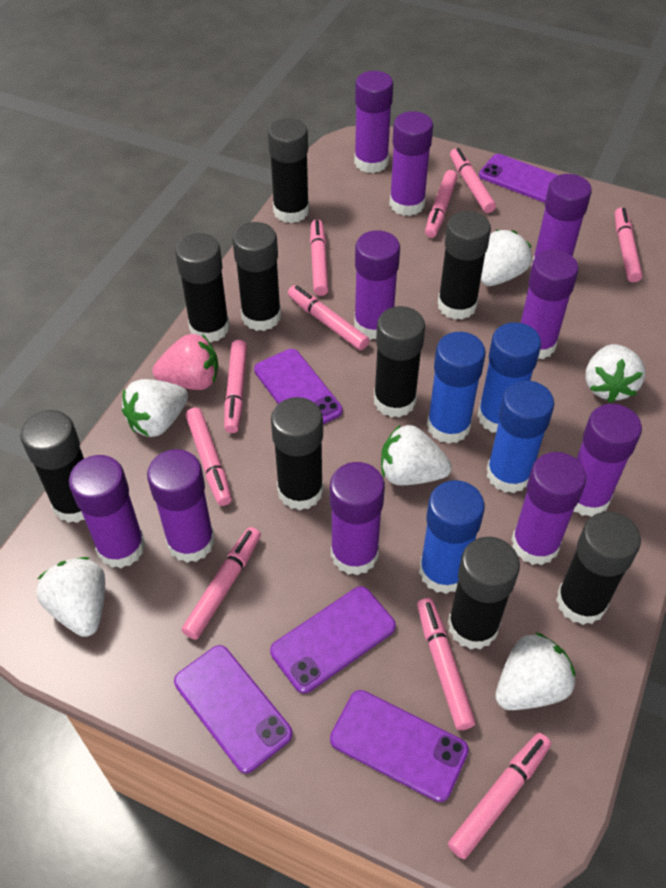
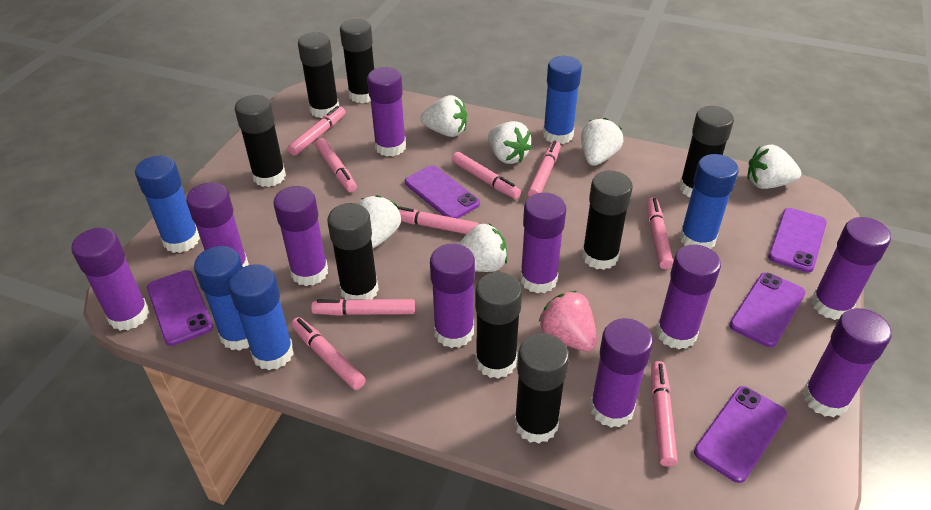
black glue stick: [20,410,85,523] [175,233,230,343] [232,222,281,331] [268,118,309,223] [271,397,323,510] [374,306,425,418] [438,211,491,320] [448,537,520,650] [556,512,641,625] = 9 -> [235,95,286,187] [298,32,339,118] [327,203,379,300] [340,19,374,103] [475,272,522,379] [514,333,569,444] [582,171,633,270] [679,106,734,197] = 8
blue glue stick: [419,480,485,594] [427,332,486,444] [477,322,541,433] [487,380,554,493] = 4 -> [135,155,200,253] [194,246,249,351] [229,264,293,370] [543,56,582,144] [679,154,739,249] = 5
pink marker: [182,527,261,640] [186,407,232,506] [224,340,247,433] [288,285,369,350] [310,219,329,296] [417,598,476,730] [425,170,458,238] [448,733,551,859] [450,148,496,213] [615,208,643,282] = 10 -> [288,106,345,156] [291,317,366,390] [311,299,415,316] [315,138,357,192] [396,206,479,234] [452,152,521,199] [528,141,561,197] [647,198,673,269] [651,361,678,467] = 9

